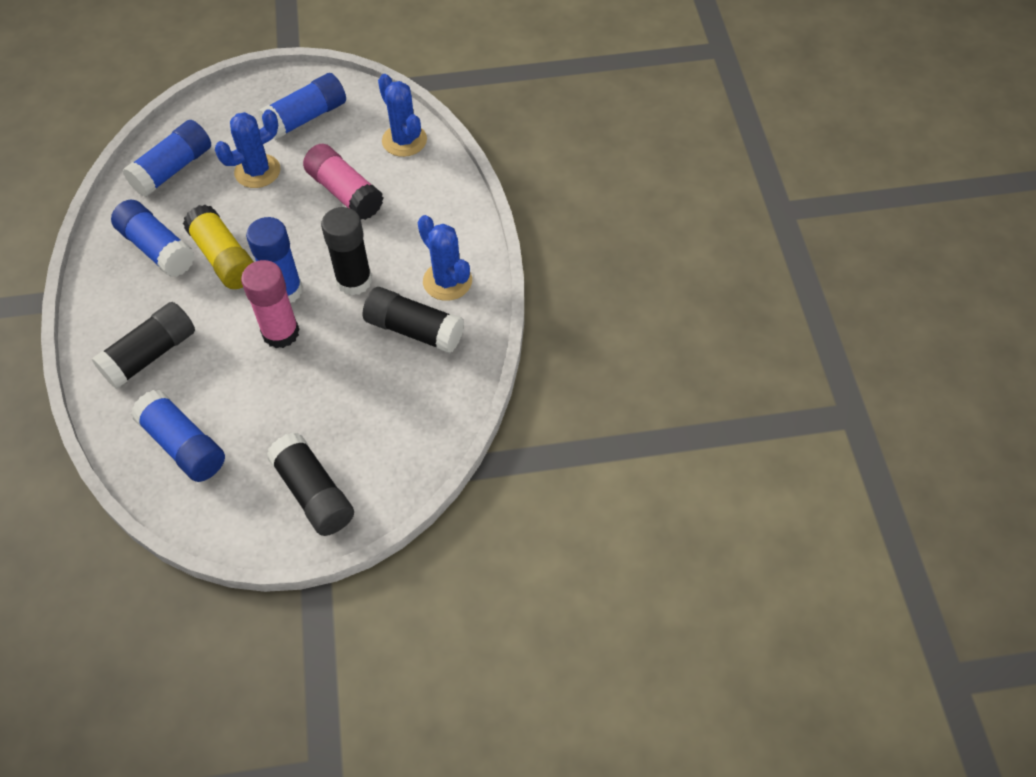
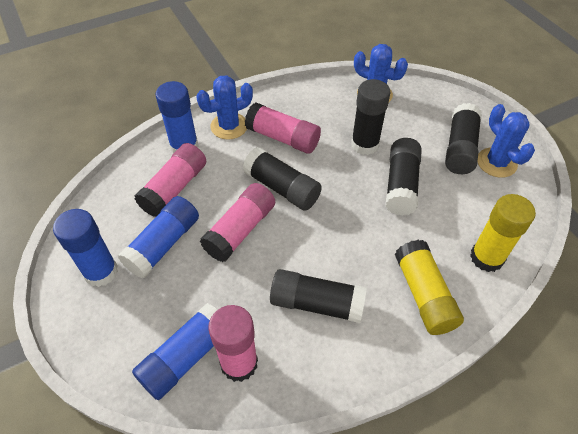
black glue stick: [92,302,195,389] [266,432,354,536] [321,207,372,295] [363,287,464,353] = 4 -> [243,147,322,211] [270,269,367,323] [351,79,391,155] [385,138,422,216] [445,103,482,174] = 5
blue glue stick: [111,200,195,277] [123,120,211,197] [131,390,225,482] [246,217,303,303] [258,73,346,140] = 5 -> [53,209,118,287] [118,196,199,279] [132,303,217,400] [155,81,199,154] = 4
pink glue stick: [241,260,299,348] [303,144,383,220] = 2 -> [134,143,206,217] [200,183,275,262] [208,305,258,382] [245,102,321,154] = 4
yellow glue stick: [183,204,254,289] = 1 -> [395,240,464,335] [470,194,536,272] = 2

